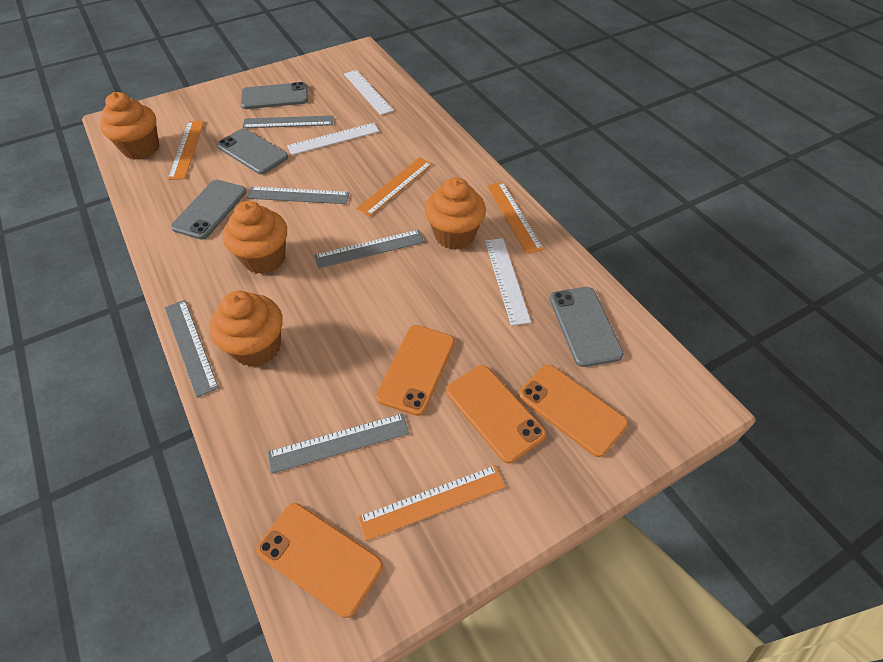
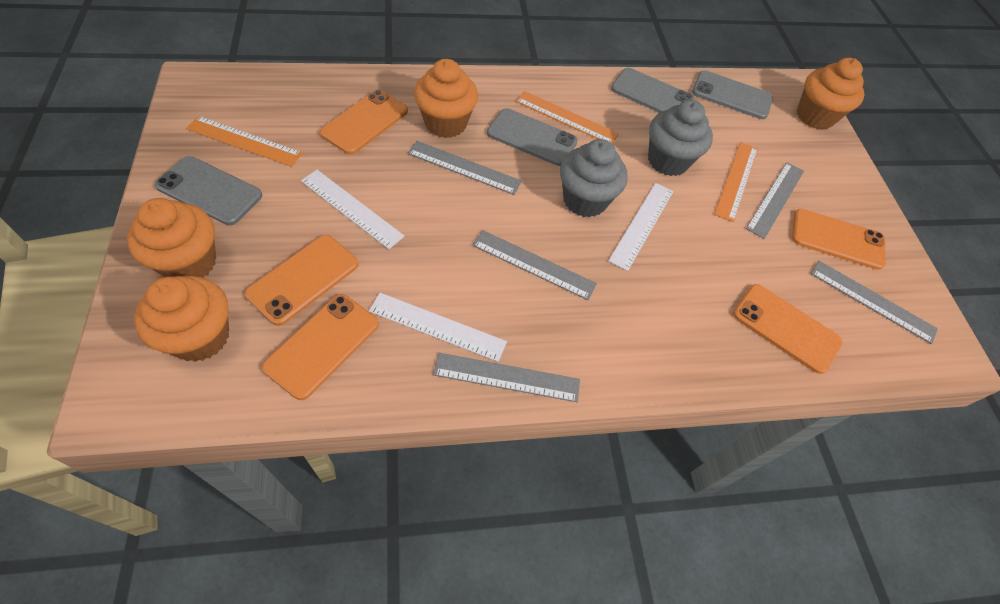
grey cupcake: none = 0 -> [560,139,628,218] [648,100,713,176] = 2
orange phone: [256,503,383,618] [376,325,455,416] [446,365,546,463] [519,365,628,457] = 4 -> [245,235,359,326] [262,294,379,400] [320,90,408,155] [733,284,842,374] [792,209,886,270] = 5
orange ruler: [168,121,204,180] [356,157,432,216] [358,465,506,541] [487,182,544,254] = 4 -> [186,116,302,167] [516,91,619,144] [714,142,758,222] = 3

